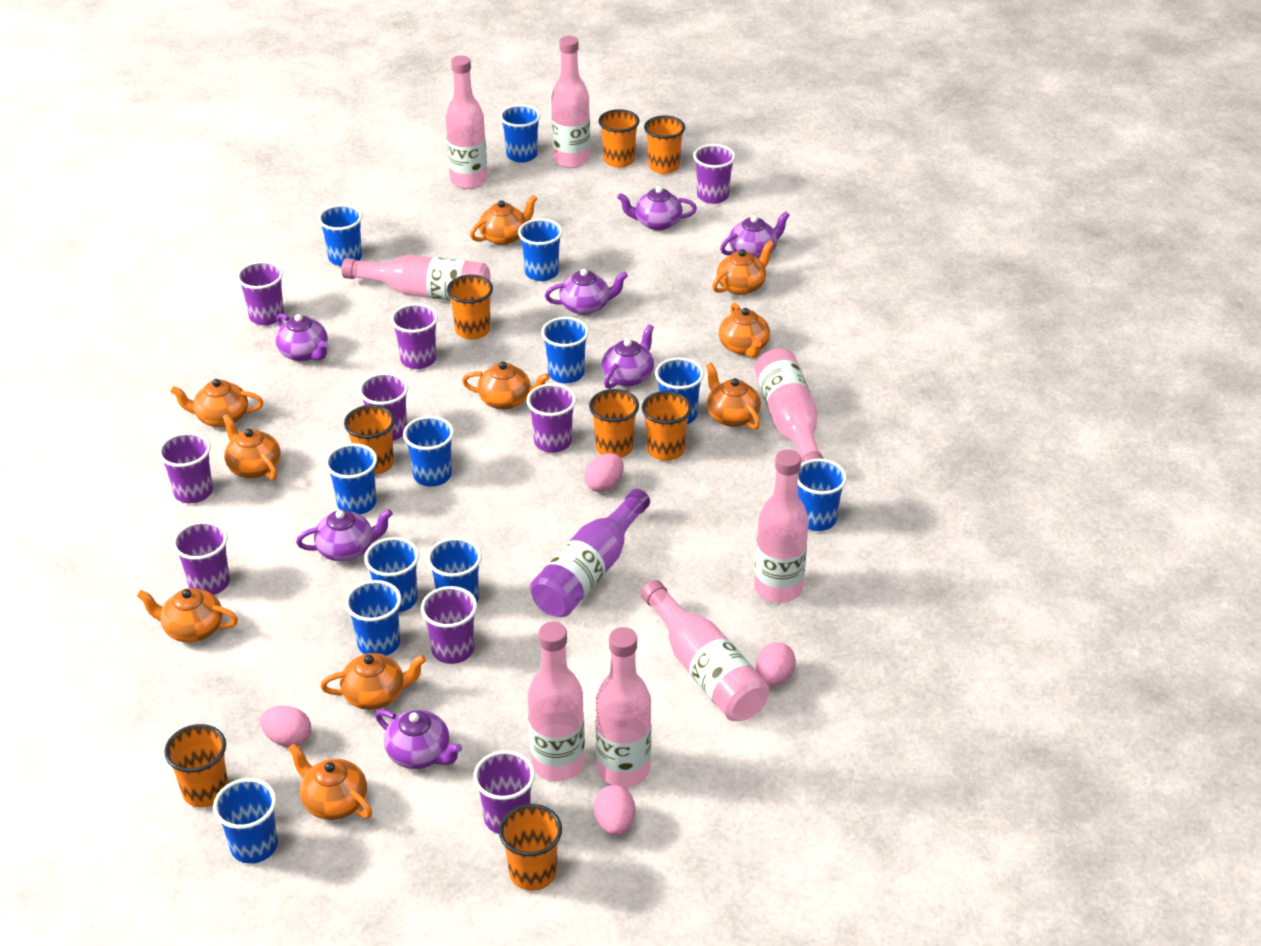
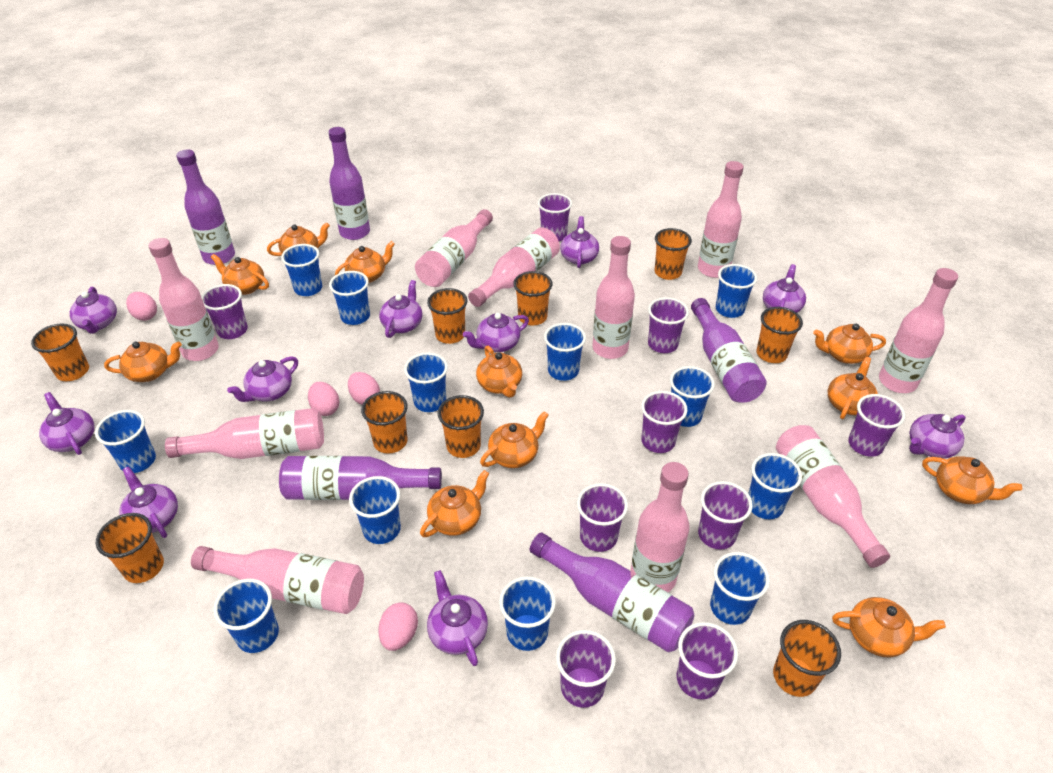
orange cup: [164,724,228,808] [344,405,395,475] [447,275,493,340] [499,804,562,891] [589,389,639,457] [599,109,640,168] [642,391,692,461] [644,116,685,174] = 8 -> [31,323,89,381] [96,513,164,583] [361,391,407,454] [427,288,468,344] [438,395,484,458] [513,271,553,325] [654,228,692,280] [756,307,803,363] [773,620,841,697] = 9
orange teapot: [137,588,238,643] [170,379,263,427] [223,414,281,480] [288,743,372,820] [321,653,426,710] [462,362,550,410] [470,195,537,245] [706,363,761,430] [712,241,774,295] [719,303,770,358] = 10 -> [104,341,182,382] [211,254,269,295] [267,223,330,256] [335,241,395,283] [420,470,489,537] [476,346,522,398] [480,411,548,468] [813,324,886,364] [828,357,878,419] [832,597,946,658] [922,456,1022,504] = 11
pink bottle: [342,255,490,301] [446,55,488,189] [528,622,585,781] [551,36,590,168] [596,627,651,787] [641,580,769,721] [754,449,809,603] [755,348,824,464] = 8 -> [149,238,219,361] [165,408,324,459] [191,546,364,614] [415,209,493,287] [468,227,560,307] [593,236,635,359] [631,462,690,592] [698,161,744,278] [776,425,890,568] [879,268,958,393] = 10
purple bottle: [530,489,650,617] = 1 -> [176,149,235,265] [279,456,442,500] [328,127,370,240] [530,533,694,652] [691,298,766,403] = 5
purple teapot: [275,313,328,362] [296,509,393,562] [375,709,462,769] [545,269,628,315] [602,324,654,389] [617,186,697,231] [720,211,790,259] = 7 -> [39,392,95,455] [70,287,117,334] [120,466,178,538] [227,356,298,402] [379,280,423,338] [427,570,488,666] [463,313,529,352] [560,216,599,268] [763,264,806,313] [909,414,966,459] = 10

